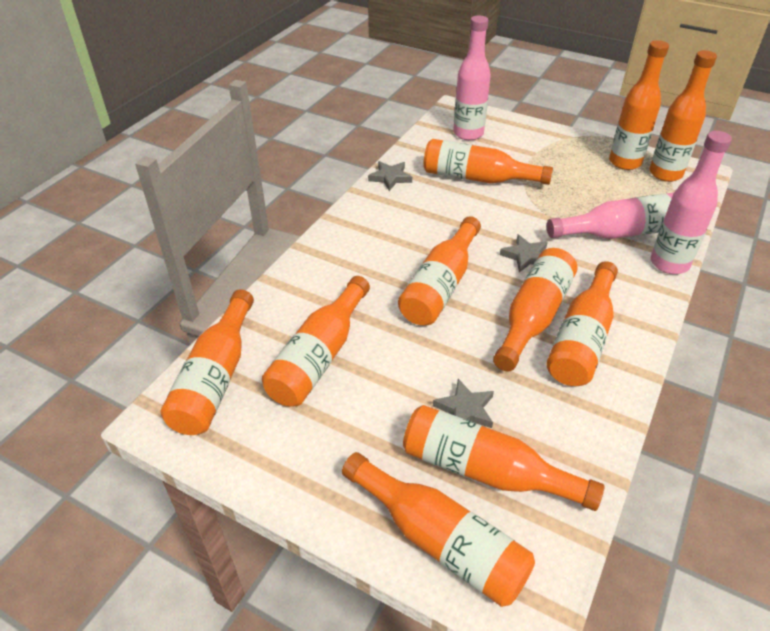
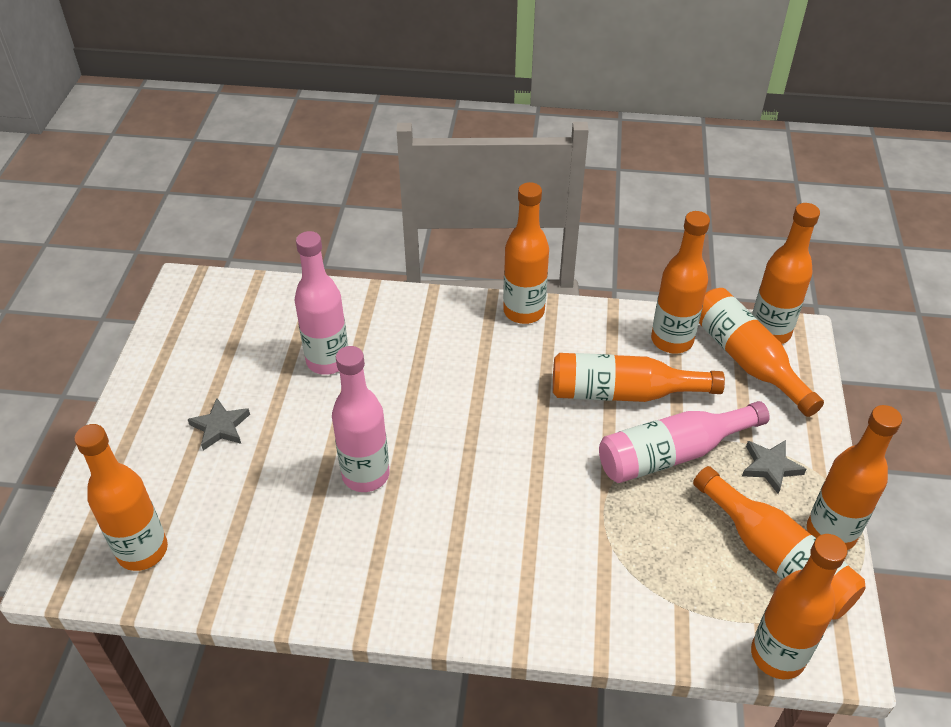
grey star: [368,161,412,191] [433,379,494,428] [500,234,548,272] = 3 -> [188,398,250,450] [742,440,806,494] = 2
orange bottle: [160,289,254,435] [262,276,370,406] [342,452,535,607] [398,216,481,326] [403,405,604,511] [423,139,553,185] [493,248,577,371] [546,261,618,386] [609,40,669,170] [649,50,717,182] = 10 -> [74,424,168,571] [503,182,549,324] [553,353,725,402] [651,211,710,353] [693,466,866,620] [699,288,824,417] [751,534,847,679] [752,203,820,344] [807,405,902,550] = 9

